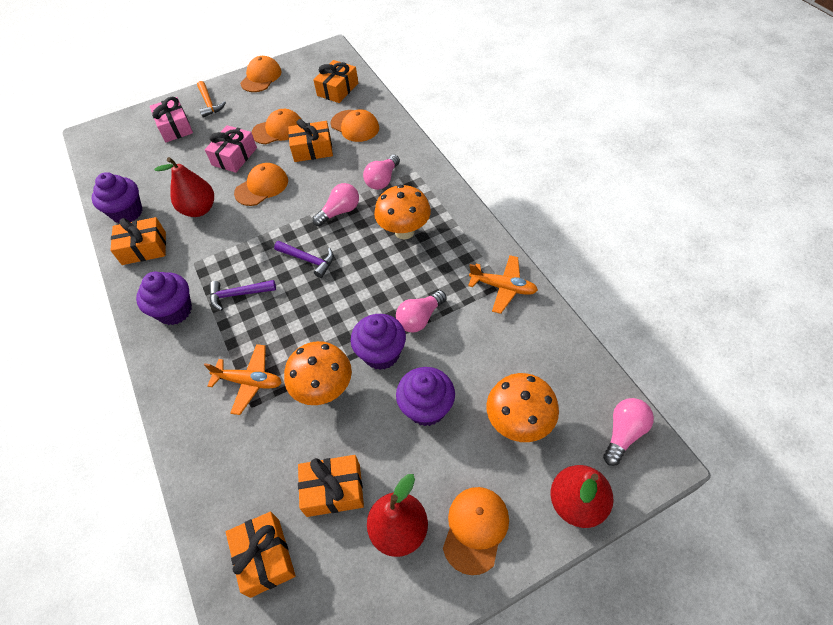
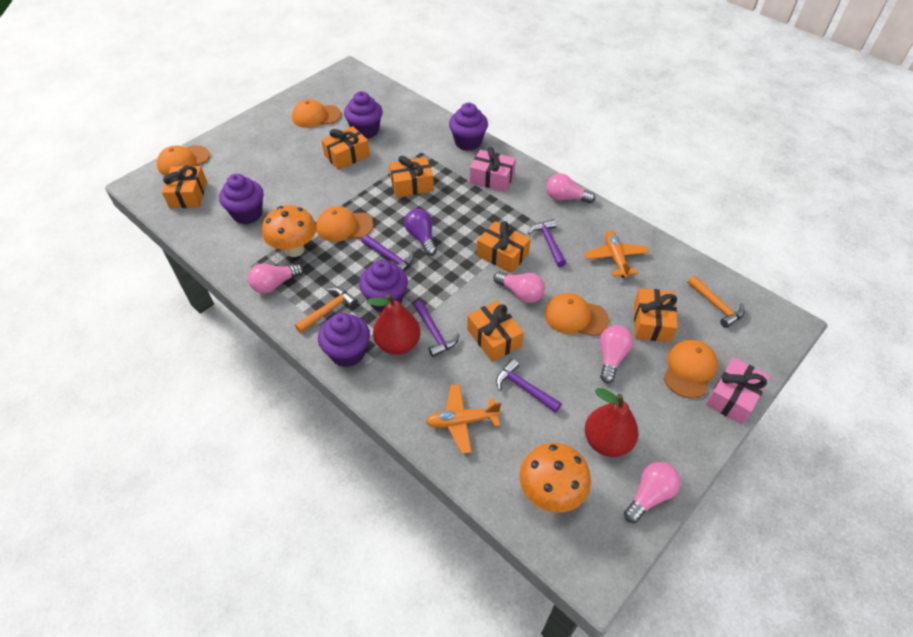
orange gift: [110,217,166,265] [226,512,296,598] [288,119,333,162] [298,455,364,517] [313,60,358,103] = 5 -> [162,166,207,208] [321,126,370,170] [389,156,434,198] [467,301,524,362] [477,221,531,273] [634,288,678,342] = 6
orange hammer: [197,81,226,117] = 1 -> [295,287,358,333] [687,276,745,328] = 2
orange mushroom: [284,341,352,405] [374,185,431,239] [486,373,559,442] = 3 -> [262,205,317,257] [519,443,591,512] = 2
pink light bulb: [312,183,359,226] [363,155,400,190] [396,290,447,332] [603,398,654,466] = 4 -> [248,264,304,294] [493,272,545,303] [546,173,595,203] [600,325,633,383] [624,462,680,523] = 5
purple cupcake: [92,172,142,224] [136,272,192,325] [351,314,406,370] [396,367,455,426] = 4 -> [219,174,263,224] [318,313,370,367] [344,91,383,139] [359,260,408,312] [449,103,488,151] = 5
purple hammer: [209,280,276,311] [274,241,334,278] = 2 -> [361,235,414,271] [414,300,459,357] [496,359,562,413] [528,219,566,267] = 4
purple light bulb: none = 0 -> [404,209,437,256] = 1
red pear: [154,157,214,217] [367,474,428,557] [551,465,613,528] = 3 -> [367,294,420,355] [585,388,638,457] = 2

